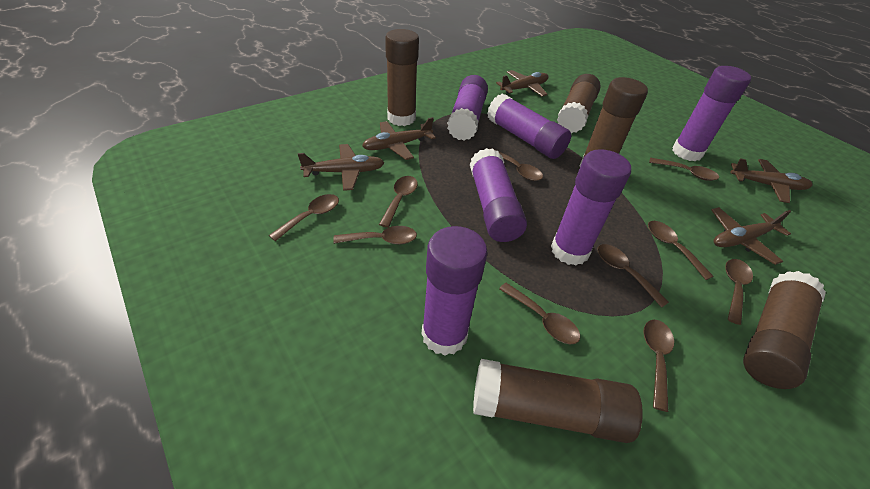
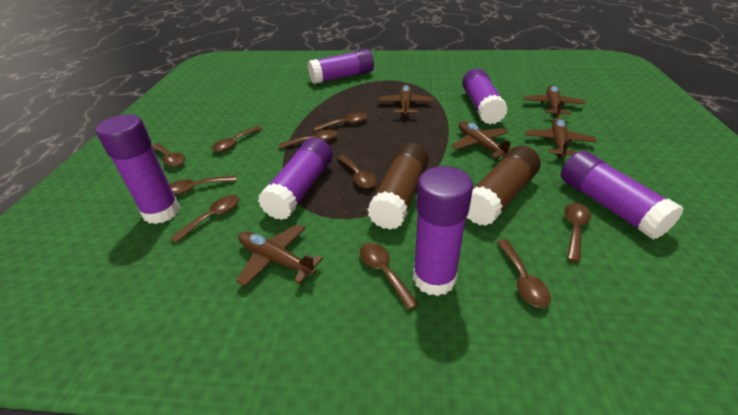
brown glue stick: [385,29,419,126] [473,359,643,443] [557,74,601,133] [580,77,648,166] [743,271,826,389] = 5 -> [367,143,429,230] [467,146,541,226] = 2

